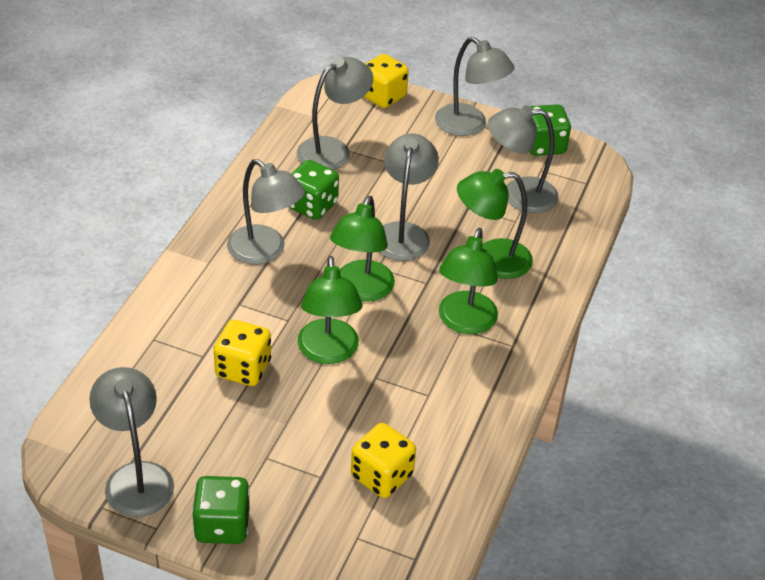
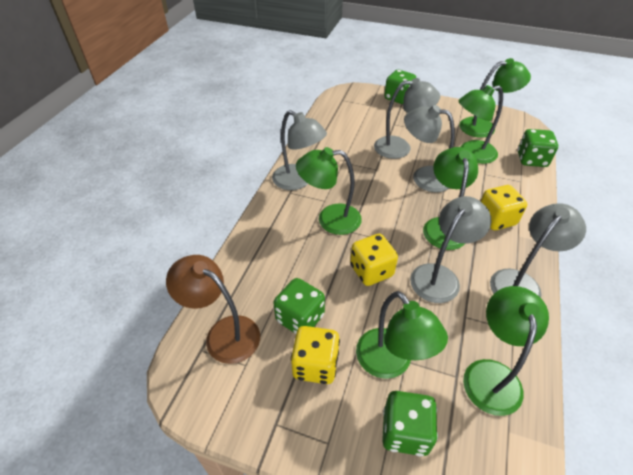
brown lamp: none = 0 -> [166,255,260,364] = 1
green dice: [192,476,250,544] [289,160,339,220] [530,104,571,156] = 3 -> [273,278,325,334] [382,391,438,456] [384,70,416,104] [518,129,558,167] = 4
green lamp: [297,256,362,364] [330,196,395,302] [439,228,498,334] [457,169,533,279] = 4 -> [296,147,362,235] [356,291,448,379] [423,147,478,250] [459,85,503,164] [460,58,531,138] [463,286,549,416] = 6
grey lamp: [89,367,174,517] [227,159,305,265] [297,57,373,170] [380,133,439,261] [435,37,515,136] [488,105,559,213] = 6 -> [272,110,327,190] [374,78,440,159] [404,105,455,192] [410,196,491,303] [490,203,586,298] = 5

